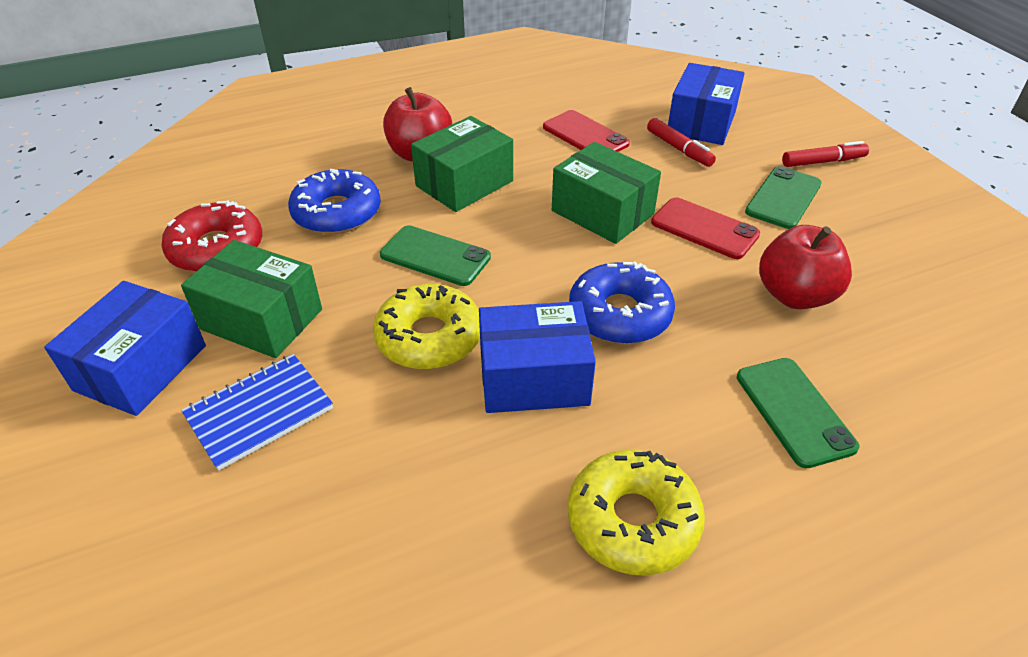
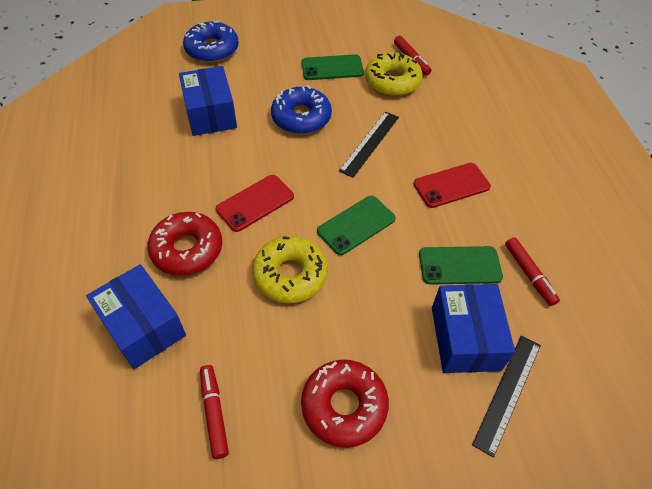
black ruler: none = 0 -> [339,111,399,178] [472,336,541,457] = 2
blue notebook: [181,354,333,471] = 1 -> none = 0
green box: [181,240,322,358] [411,116,513,212] [552,142,661,244] = 3 -> none = 0
red apple: [383,87,452,161] [759,225,852,309] = 2 -> none = 0
red donut: [161,200,262,272] = 1 -> [147,212,222,276] [301,360,389,448] = 2
red marker: [647,118,716,167] [782,141,869,167] = 2 -> [200,365,229,459] [394,36,431,76] [505,237,560,306] = 3

